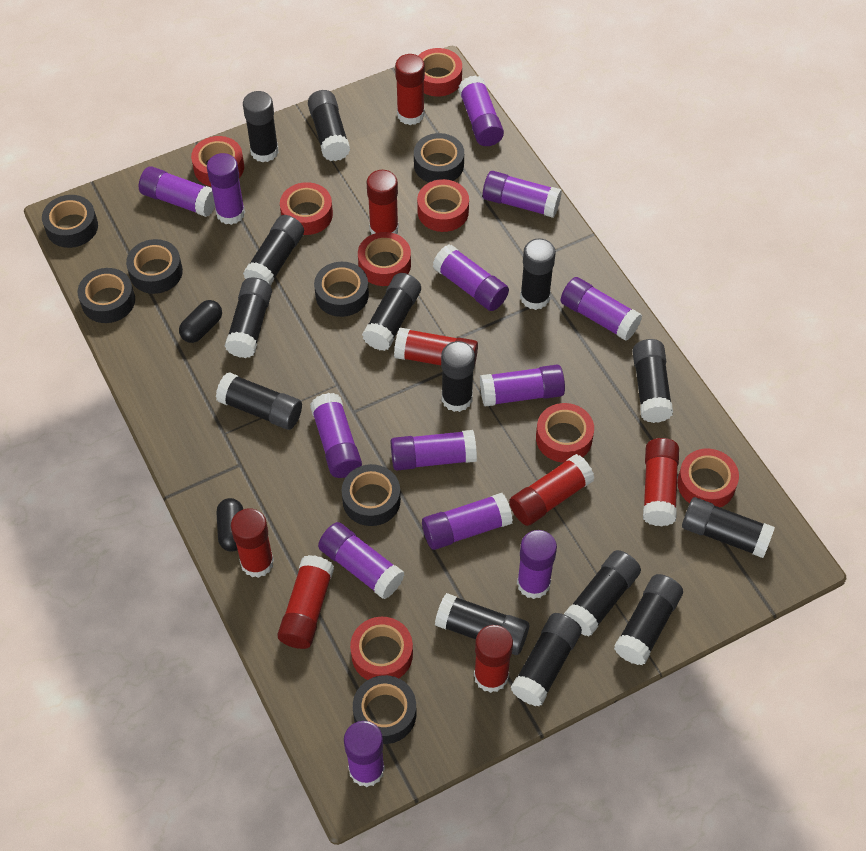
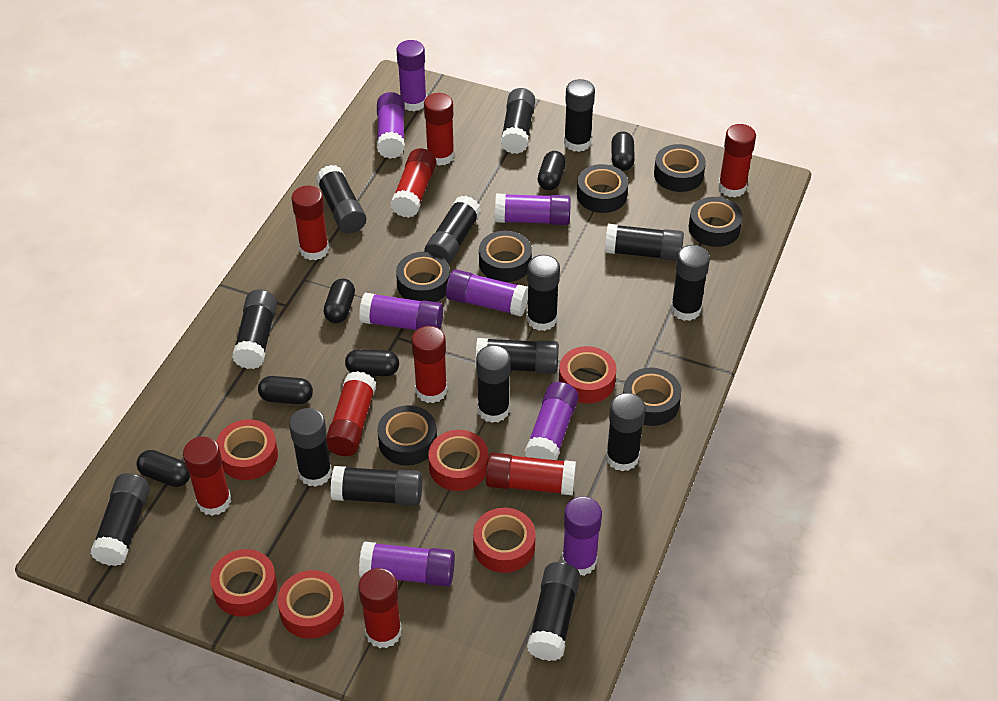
black capsule: [179,300,222,343] [217,498,243,552] = 2 -> [136,450,190,487] [258,376,313,404] [324,279,355,323] [345,349,399,376] [538,151,566,190] [611,131,635,171] = 6
black glue stick: [216,372,302,430] [225,278,272,358] [243,91,279,162] [243,215,304,286] [308,90,350,161] [362,273,421,351] [435,593,529,655] [441,341,475,412] [511,613,582,706] [520,238,556,310] [564,550,641,636] [614,574,683,665] [633,339,673,423] [682,497,775,558] = 14 -> [90,473,150,566] [232,289,277,369] [289,408,332,487] [316,165,366,233] [331,466,422,506] [425,196,481,264] [476,338,559,374] [476,345,511,423] [501,88,535,154] [527,255,560,331] [527,562,580,661] [564,79,595,152] [605,224,684,261] [606,393,646,471] [671,245,710,321] = 15
purple glue stick: [139,166,215,217] [207,153,245,225] [310,393,362,478] [318,522,405,599] [344,721,385,787] [391,430,477,470] [422,493,513,550] [433,245,509,311] [458,76,504,146] [480,365,565,407] [483,171,562,218] [517,530,557,599] [560,277,642,341] = 13 -> [359,293,443,330] [359,542,455,587] [377,92,405,159] [396,40,427,111] [446,269,528,317] [495,194,571,225] [525,382,579,460] [562,497,602,576] = 8
red glue stick: [231,508,274,578] [277,555,334,649] [367,170,399,235] [394,328,478,367] [395,54,425,125] [474,625,513,693] [509,454,594,526] [643,438,679,526] = 8 -> [183,437,231,516] [291,186,329,260] [326,371,376,456] [358,568,402,649] [390,148,436,218] [411,326,447,403] [424,93,454,166] [486,453,576,496] [718,124,756,197] = 9
red tape: [191,136,244,187] [280,182,333,235] [350,617,413,680] [358,232,411,286] [417,179,469,232] [418,48,462,96] [536,403,594,463] [677,449,739,507] = 8 -> [210,549,277,617] [216,419,278,480] [277,570,344,639] [428,430,488,491] [473,508,536,573] [559,346,616,403] = 6

